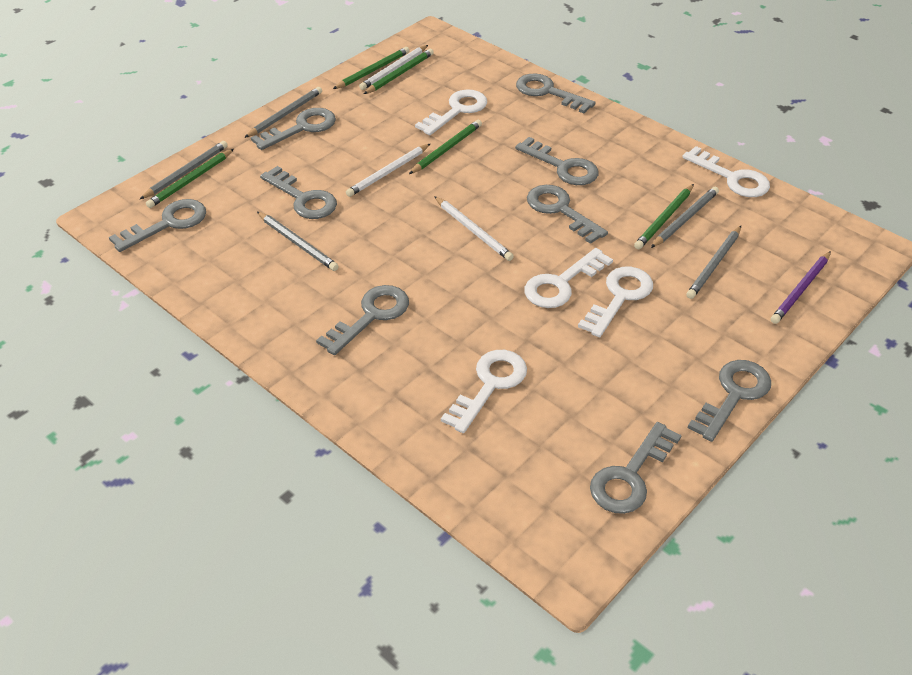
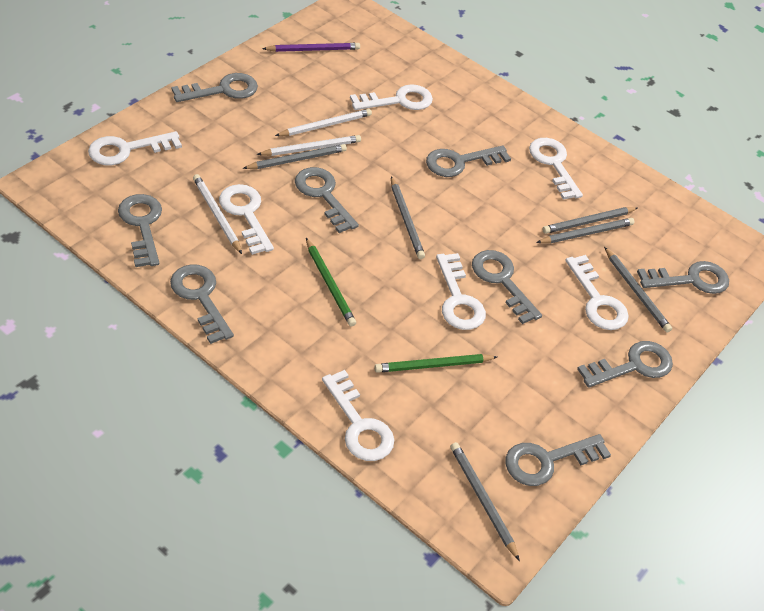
green pencil: [146,149,234,208] [333,47,410,89] [364,49,434,94] [409,120,482,174] [634,184,694,250] = 5 -> [306,238,356,327] [374,354,497,373] = 2
grey pencil: [140,141,228,199] [244,87,322,138] [257,212,339,271] [651,187,719,248] [686,226,741,299] = 5 -> [242,144,347,169] [391,177,425,259] [450,442,520,561] [536,218,635,243] [542,207,637,234] [604,247,672,332] = 6
white key: [415,90,487,135] [441,350,527,433] [524,248,613,308] [578,267,653,337] [682,146,770,197] = 5 -> [88,131,182,165] [219,184,274,255] [322,370,394,461] [350,84,433,110] [436,253,486,330] [529,138,583,200] [565,255,629,330] = 7

